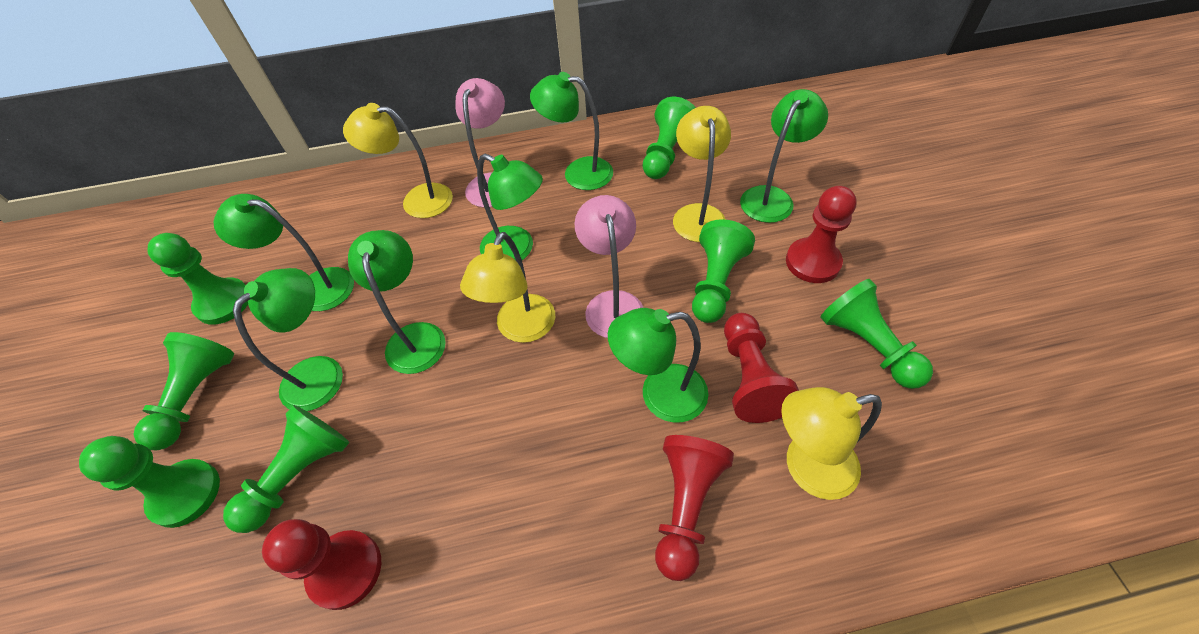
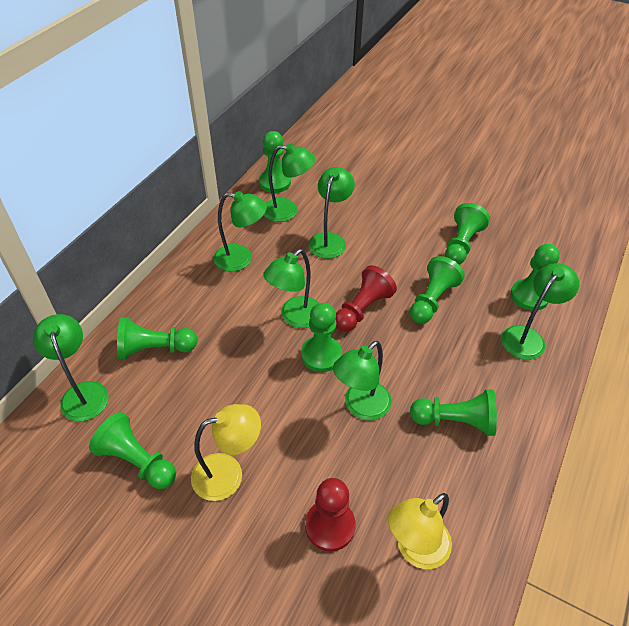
green pawn: [79,436,220,528] [133,332,234,451] [147,233,248,325] [223,405,349,533] [643,97,696,179] [692,219,755,323] [820,279,933,389] = 7 -> [89,412,176,489] [117,317,198,359] [259,131,291,193] [301,303,342,372] [410,256,465,324] [410,389,497,436] [445,203,490,264] [510,244,560,311] = 8
pink lamp: [455,78,505,208] [574,195,644,338] = 2 -> none = 0
red pawn: [262,519,381,610] [655,435,734,581] [724,313,799,423] [786,186,857,283] = 4 -> [305,478,356,552] [336,265,397,332] = 2
yellow lamp: [343,103,453,218] [460,232,555,343] [673,106,731,242] [781,387,882,500] = 4 -> [191,404,261,501] [388,493,452,569] = 2

